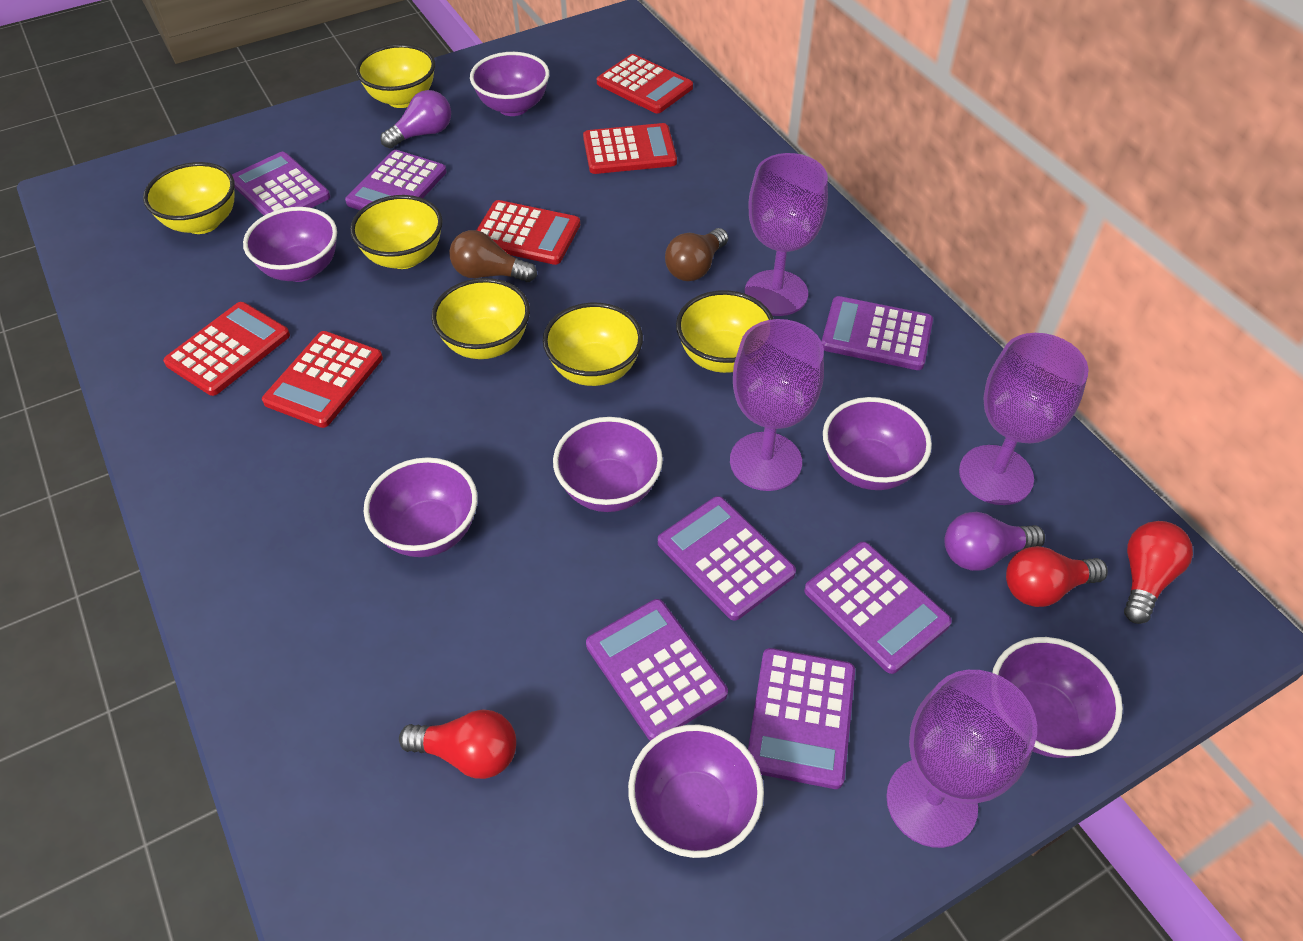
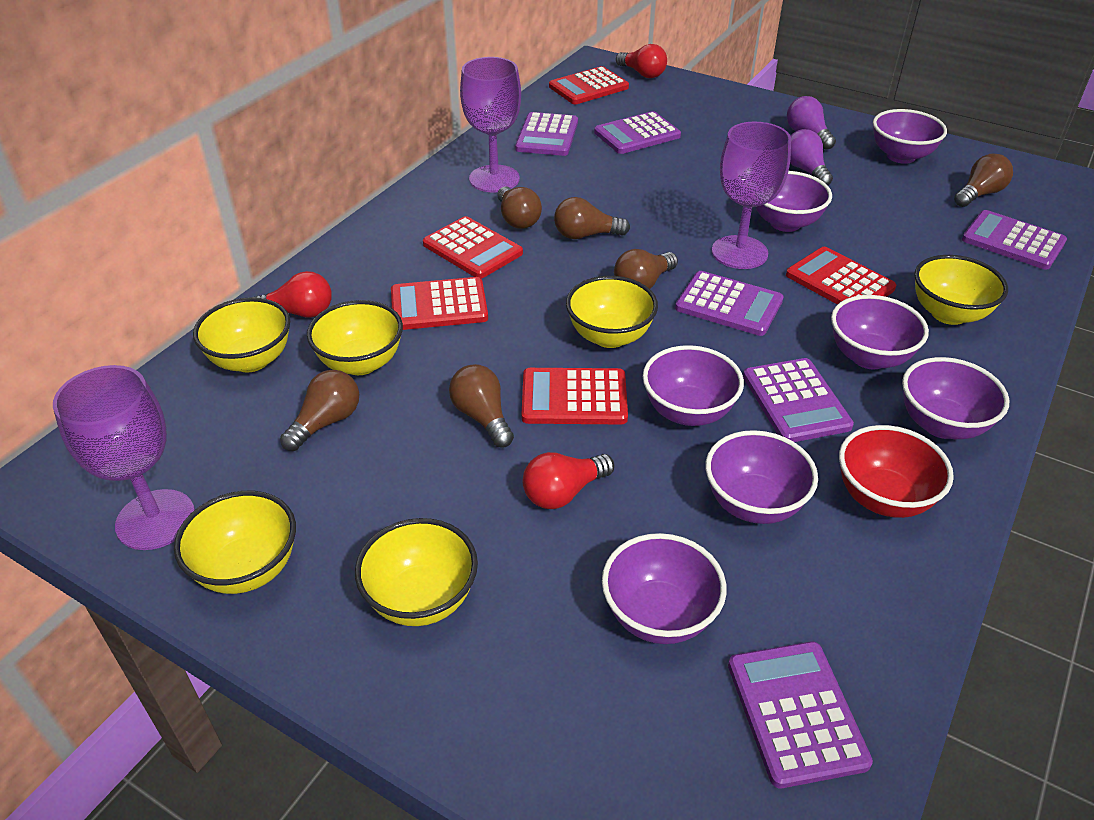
brown light bulb: [449,230,537,282] [665,228,728,281] = 2 -> [280,370,359,451] [449,364,514,447] [497,186,542,229] [554,197,630,239] [614,249,678,289] [954,154,1013,207] = 6
purple calculator: [232,152,330,215] [345,150,447,210] [586,599,728,741] [658,496,796,620] [748,648,855,789] [804,542,952,674] [822,296,933,370] = 7 -> [515,112,578,156] [594,111,681,154] [675,271,784,336] [728,642,873,788] [743,358,854,442] [962,210,1067,270] = 6
purple goblet: [730,319,824,491] [745,153,828,316] [886,670,1037,848] [959,333,1089,505] = 4 -> [53,365,195,550] [460,57,521,192] [712,122,791,269] = 3
red bowl: none = 0 -> [839,425,954,518] = 1

